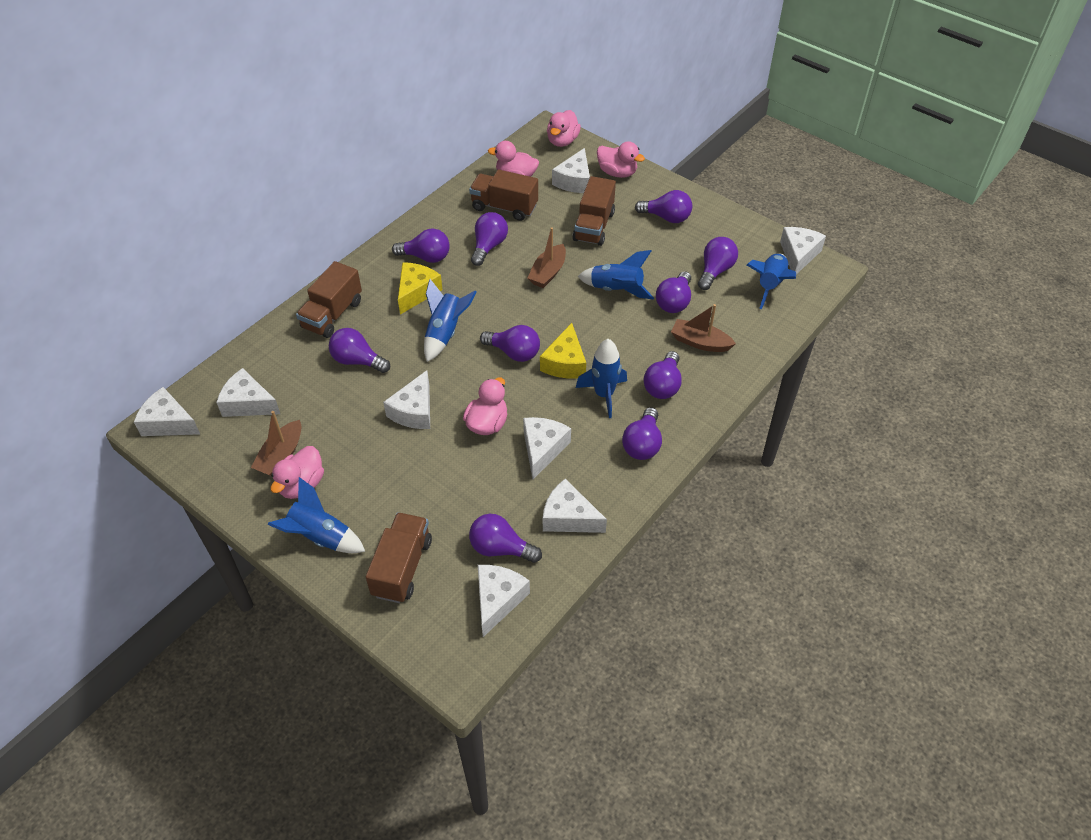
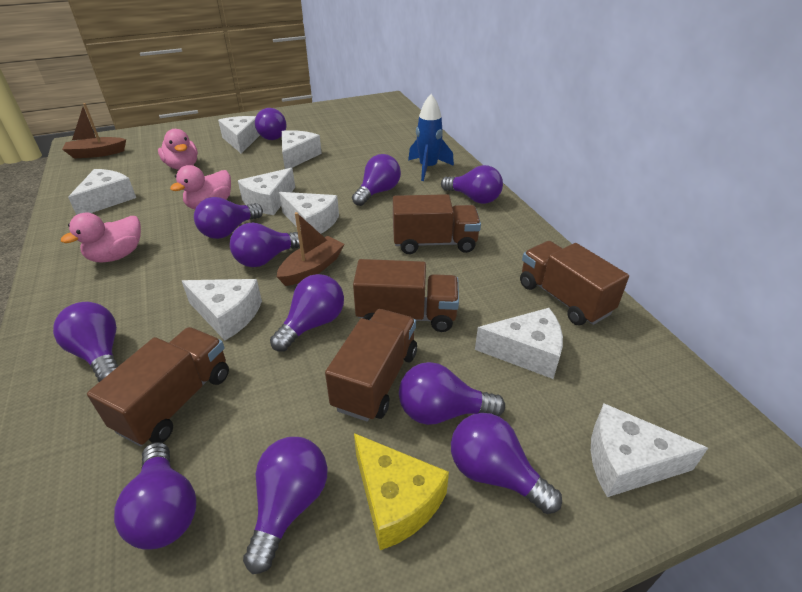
blue rocket: [268,477,366,553] [424,279,476,362] [576,339,627,418] [578,250,654,299] [747,253,796,309] = 5 -> [408,94,454,181] = 1
brown boat: [251,411,301,476] [528,227,566,288] [671,304,736,352] = 3 -> [62,103,126,159] [277,212,344,286] = 2
brown truck: [296,261,362,338] [366,512,432,603] [469,170,538,221] [573,176,616,246] = 4 -> [87,327,229,446] [325,309,417,422] [353,259,459,332] [393,194,481,254] [520,241,629,325] = 5
pink duck: [271,446,324,499] [463,377,507,435] [488,141,539,177] [547,110,581,147] [597,141,645,178] = 5 -> [61,213,141,262] [158,129,198,170] [170,165,231,209] = 3
purple light bulb: [329,328,390,373] [392,229,450,263] [469,514,542,563] [471,212,508,266] [480,325,540,362] [622,407,662,460] [635,190,692,223] [644,351,682,399] [656,271,691,313] [698,237,738,290] = 10 -> [53,302,118,382] [114,442,196,550] [194,197,263,239] [230,222,302,267] [243,437,327,574] [255,108,286,140] [270,274,344,352] [352,154,401,206] [399,362,505,425] [441,165,503,204] [451,413,562,514] = 11
yellow cheese: [398,262,442,315] [540,323,586,378] = 2 -> [354,433,449,550] = 1

